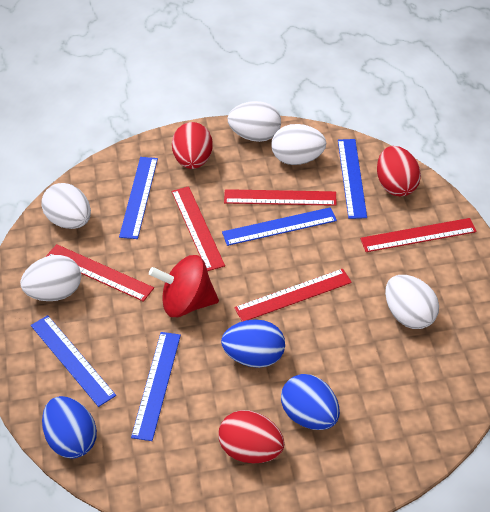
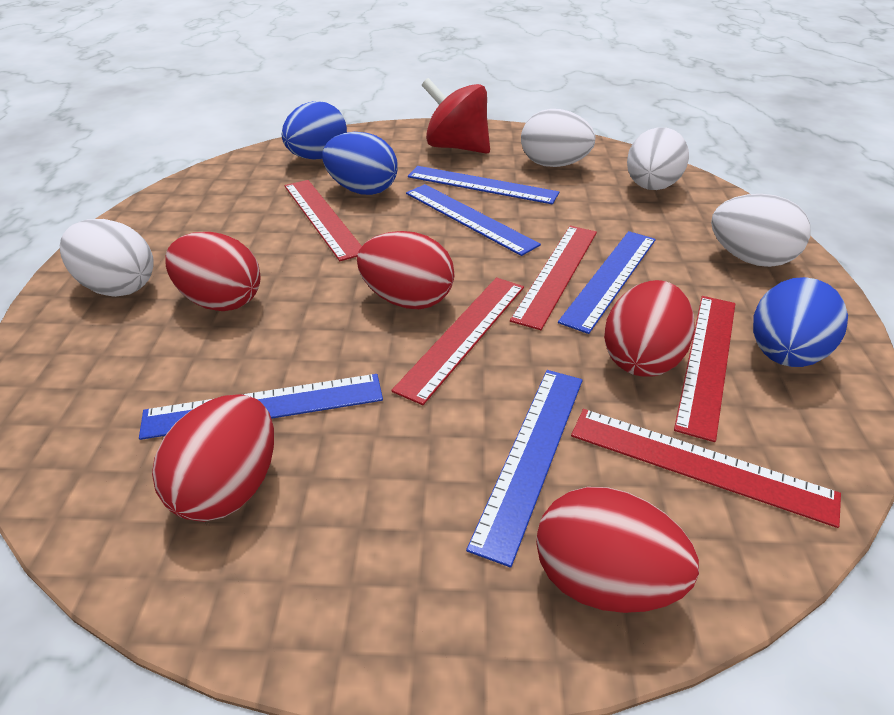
red egg: [172,122,213,169] [219,410,284,463] [377,146,421,196] = 3 -> [152,394,274,522] [165,232,261,311] [357,231,454,309] [536,487,699,613] [604,280,695,377] = 5
white egg: [20,255,81,301] [41,183,91,229] [228,101,281,142] [271,124,326,165] [385,275,439,329] = 5 -> [60,219,154,297] [521,109,595,167] [627,127,689,190] [711,194,811,267] = 4

